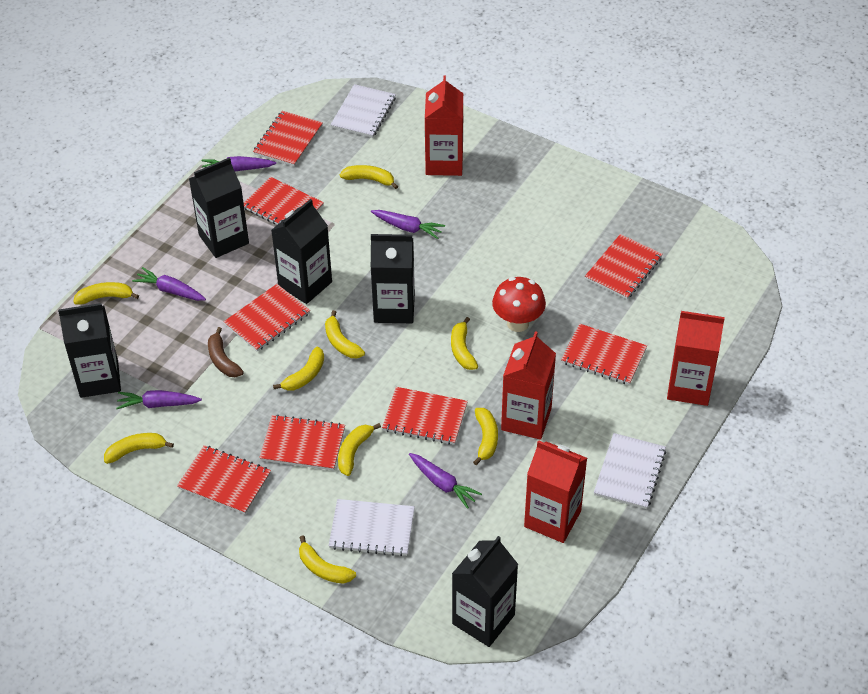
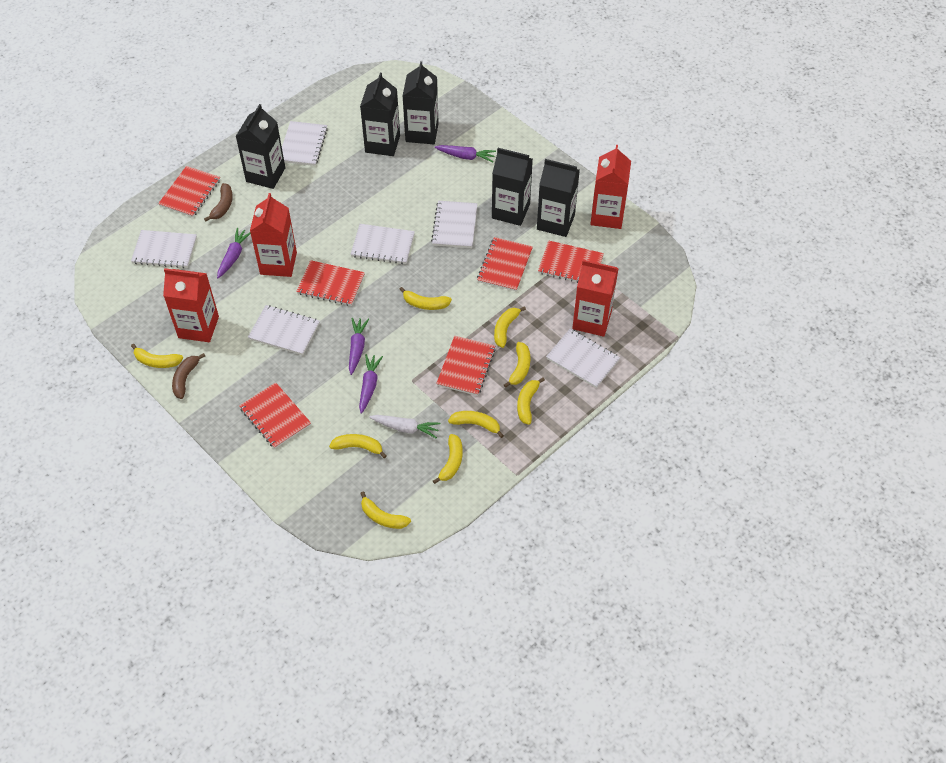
brown banana: [208,327,244,377] = 1 -> [172,353,205,399] [204,183,233,222] = 2
purple carrot: [116,390,202,409] [132,267,206,301] [202,156,276,172] [371,210,445,239] [409,453,482,509] = 5 -> [217,228,251,278] [349,318,369,375] [359,354,383,414] [435,145,496,162] = 4
red mushroom: [492,277,546,332] = 1 -> none = 0
red notebook: [177,445,271,514] [224,284,310,351] [244,177,324,225] [253,111,323,167] [259,415,345,470] [382,387,468,445] [561,324,647,385] [585,234,663,299] = 8 -> [158,166,220,217] [239,382,311,449] [296,260,365,306] [436,336,496,396] [477,237,533,291] [538,240,604,283] = 6
white carrot: none = 0 -> [369,415,441,438] = 1
white notebook: [328,499,415,556] [331,84,396,138] [594,433,666,509] = 3 -> [131,230,197,268] [248,305,320,355] [282,121,328,166] [351,224,415,264] [431,201,478,248] [546,329,620,388] = 6

